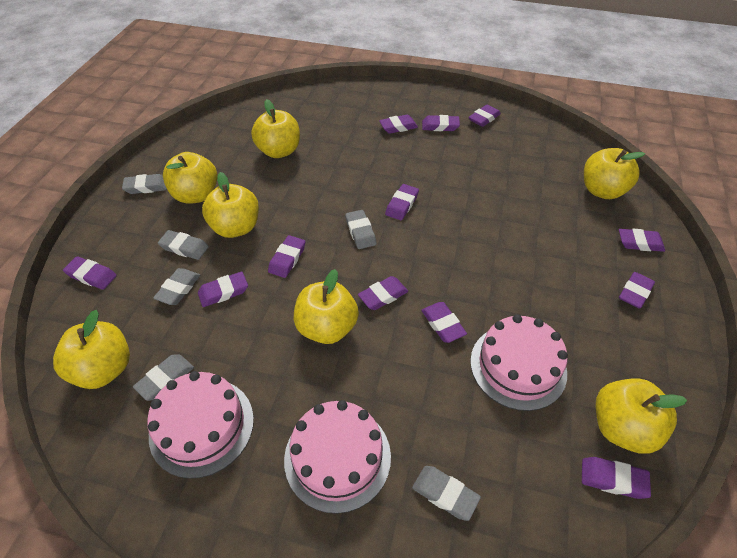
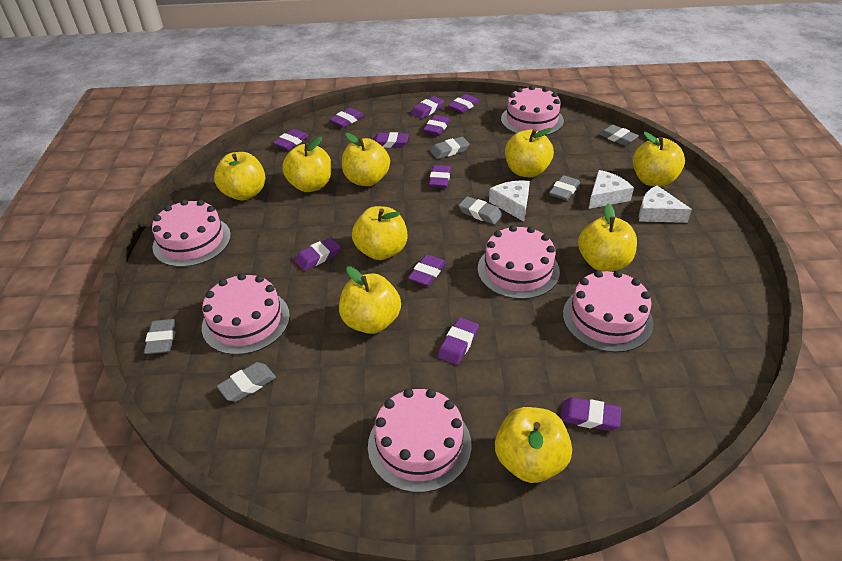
pink cake: [147,371,254,479] [284,400,391,514] [470,314,568,411] = 3 -> [152,199,231,267] [202,273,290,355] [368,388,472,493] [478,225,560,299] [501,85,564,136] [563,270,654,352] = 6
purple eraser: [63,256,117,290] [198,272,248,307] [268,235,305,278] [358,276,408,310] [379,115,418,134] [385,184,419,220] [421,302,467,343] [422,115,460,131] [468,105,501,127] [582,457,651,499] [619,229,665,252] [619,272,655,309] = 12 -> [273,129,308,150] [295,237,341,271] [329,108,364,127] [373,132,409,148] [408,254,446,286] [411,96,444,119] [423,115,450,135] [429,165,451,188] [438,317,479,365] [448,94,479,113] [560,397,621,431] = 11
white cheese: none = 0 -> [489,181,530,222] [589,170,634,209] [639,185,692,223] = 3
yellow apple: [53,310,130,389] [163,152,218,204] [202,172,259,238] [251,99,300,158] [294,269,359,344] [584,148,645,199] [596,378,687,454] = 7 -> [214,152,265,201] [282,136,332,192] [339,267,401,334] [342,133,390,186] [352,206,408,260] [495,407,572,483] [505,128,554,177] [578,204,637,271] [633,132,685,187] = 9

